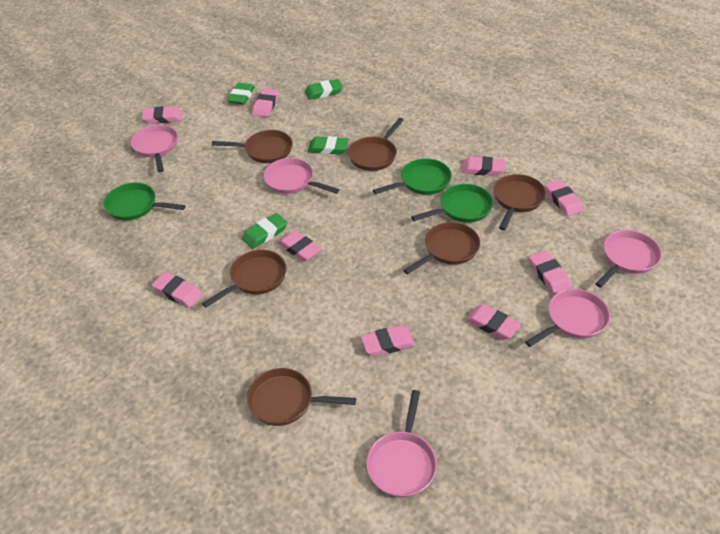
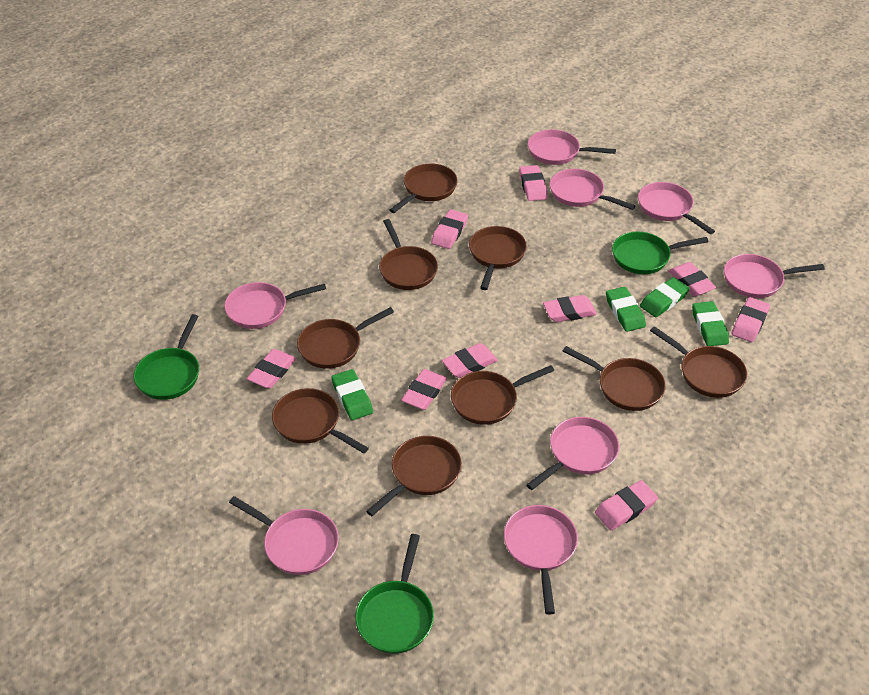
brown pan: [202,250,287,308] [212,130,293,163] [247,368,356,426] [348,118,404,171] [403,222,480,274] [494,174,546,230] = 6 -> [272,388,369,454] [297,307,394,369] [366,436,462,516] [379,219,438,290] [390,163,458,213] [451,365,554,425] [469,226,527,290] [563,346,666,411] [650,326,747,398] = 9
pink pan: [131,124,178,172] [264,158,339,194] [366,390,437,498] [525,289,610,347] [595,230,662,288] = 5 -> [224,282,326,329] [229,496,339,575] [504,505,578,615] [526,417,619,490] [528,129,616,165] [550,169,635,210] [638,182,715,234] [724,254,825,298] = 8

